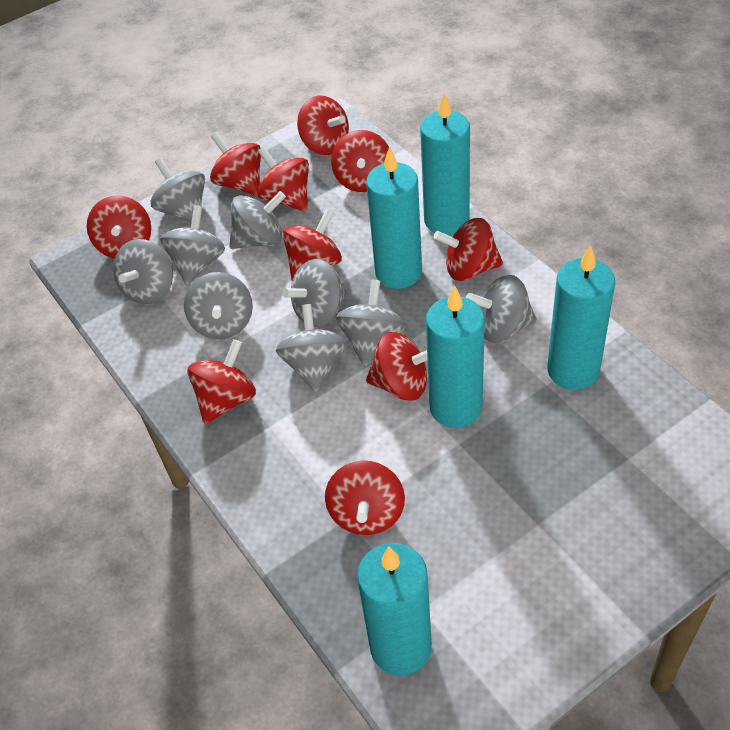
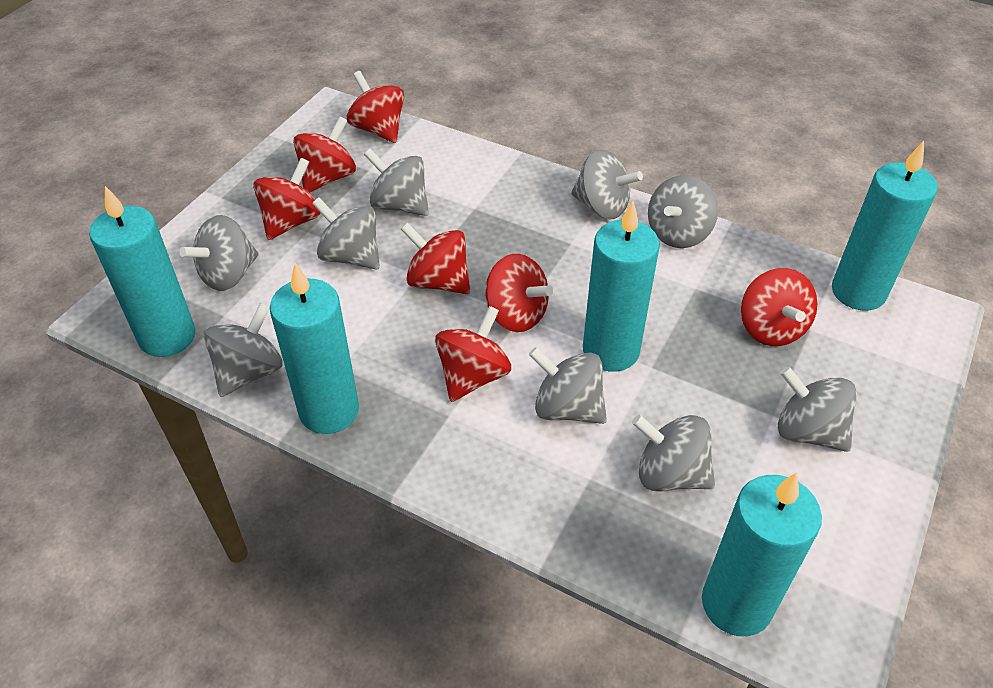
red spinning top: [87,195,151,258] [187,339,256,424] [210,132,261,196] [257,147,309,211] [283,209,342,280] [297,95,349,155] [325,460,405,535] [331,130,389,192] [366,332,427,401] [434,218,503,281] = 10 -> [253,158,321,240] [293,116,356,192] [347,71,404,143] [400,222,470,294] [435,306,511,402] [485,254,553,332] [741,268,817,346] = 7

